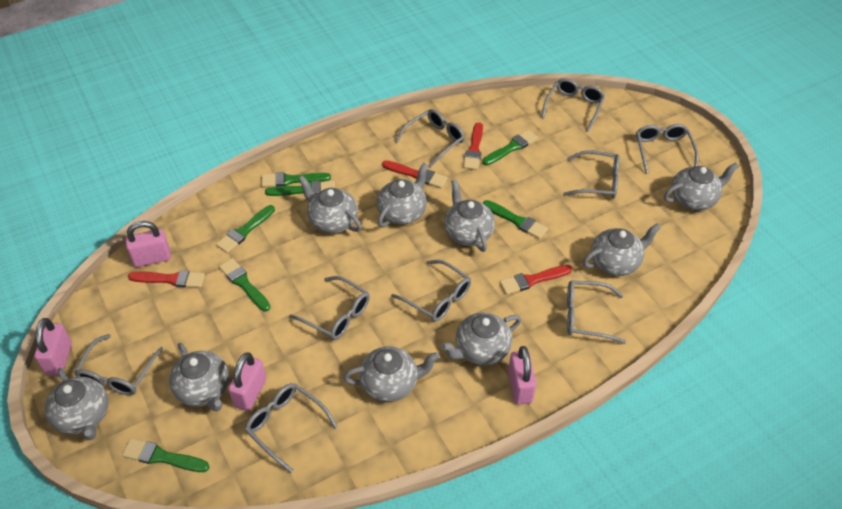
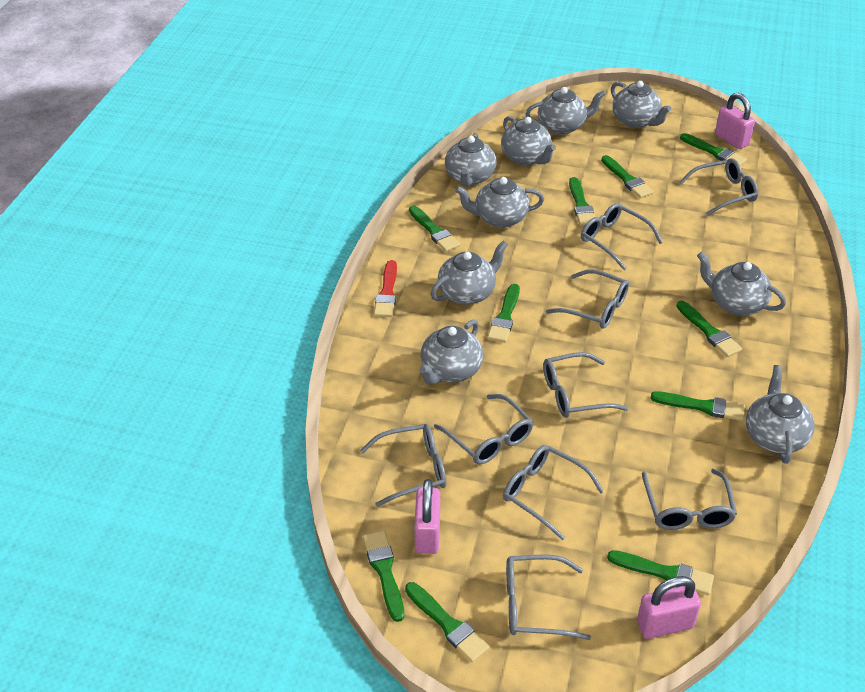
green brush: [122,438,209,472] [216,205,275,253] [219,258,270,311] [261,172,331,187] [265,181,335,196] [482,130,538,165] [483,200,548,239] = 7 -> [363,530,404,622] [405,582,490,662] [409,205,460,252] [487,284,520,343] [569,177,595,226] [601,155,654,198] [607,550,714,595] [651,391,745,421] [676,301,742,357] [680,133,747,166] = 10
pink padlock: [34,318,72,375] [125,221,171,267] [228,352,266,411] [508,346,536,405] = 4 -> [414,479,440,554] [637,576,701,639] [715,93,755,149] = 3
red brush: [128,270,205,288] [382,160,448,188] [463,122,483,170] [500,265,572,295] = 4 -> [374,260,397,317] = 1

